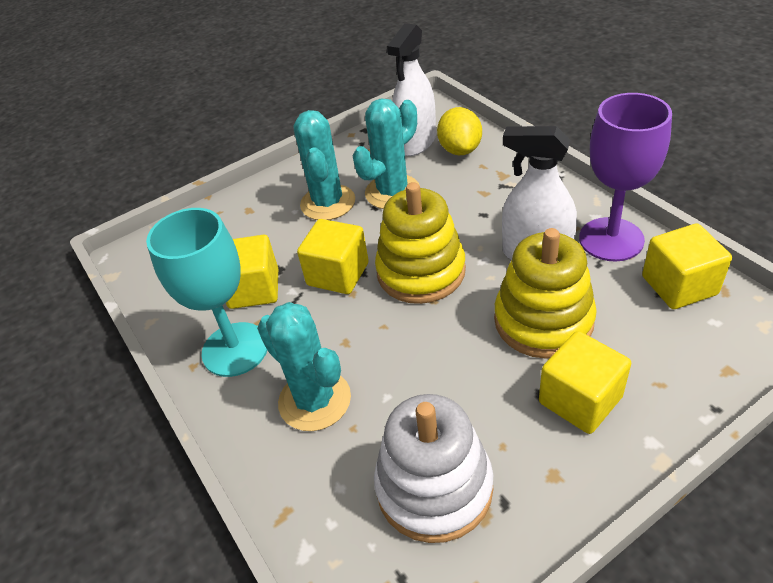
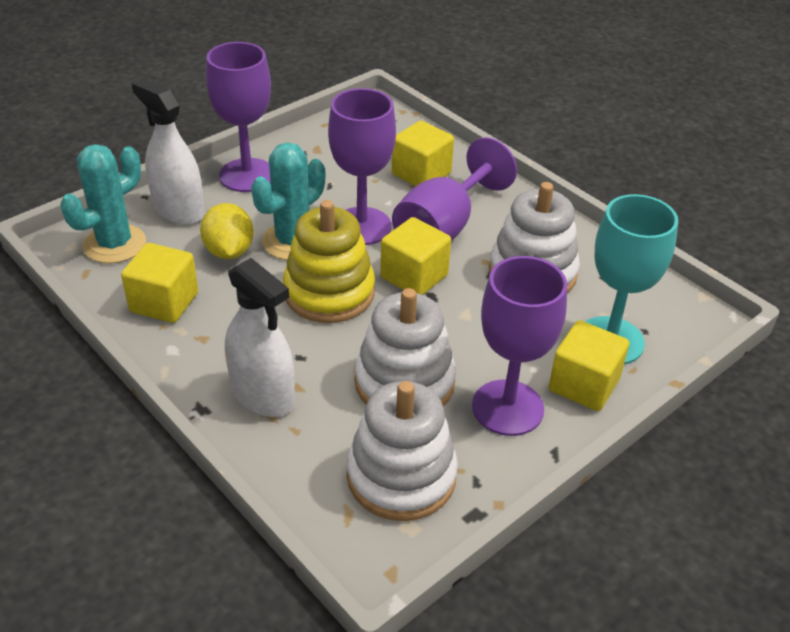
purple goblet: [579,93,672,262] = 1 -> [206,42,271,192] [328,88,396,245] [392,137,517,241] [472,256,567,436] = 4
turquoise cactus: [257,302,351,431] [294,110,355,220] [353,98,420,209] = 3 -> [61,144,146,263] [251,142,325,260] = 2
white stacking toy: [374,394,493,543] = 1 -> [347,381,458,521] [355,288,456,406] [489,182,580,293] = 3
yellow stacking toy: [375,182,466,304] [494,228,597,359] = 2 -> [283,200,375,323] = 1

